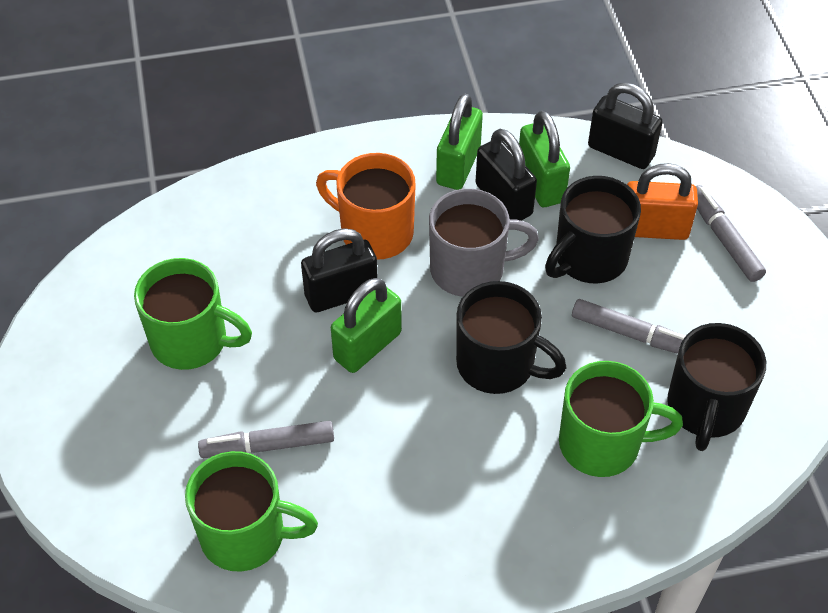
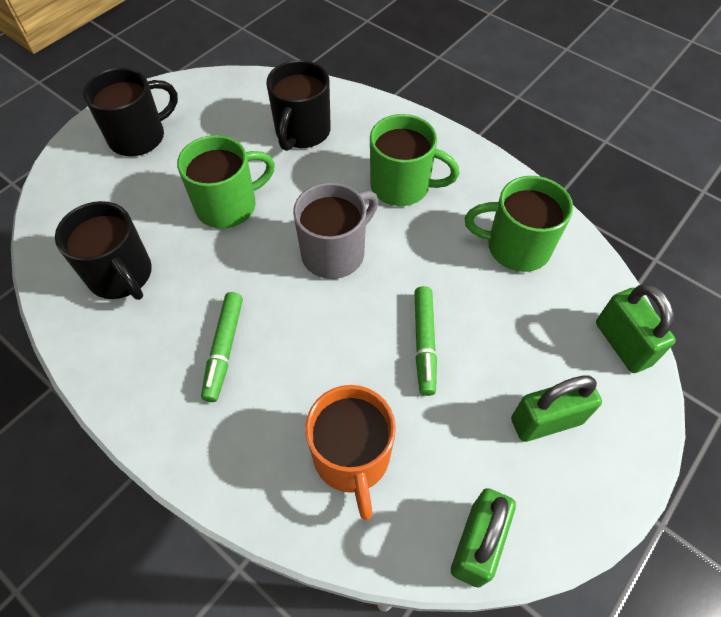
black padlock: [301,228,378,312] [476,129,537,221] [588,83,663,169] = 3 -> none = 0
green marker: none = 0 -> [201,292,243,402] [414,286,437,396] = 2
grey marker: [198,421,334,458] [572,299,685,354] [696,185,766,282] = 3 -> none = 0
orange padlock: [627,163,698,240] = 1 -> none = 0

